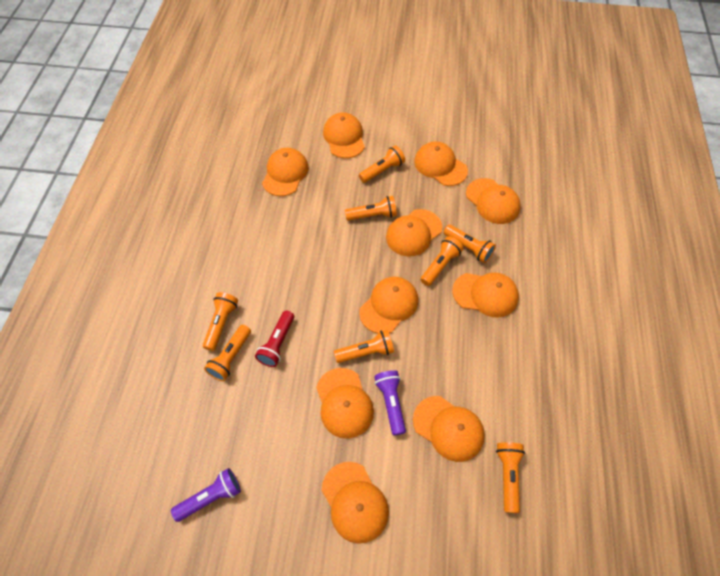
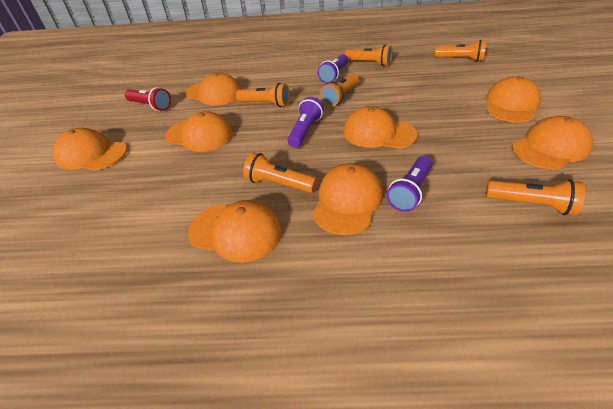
orange cap: [262,148,309,196] [316,368,374,439] [322,462,389,544] [323,112,365,158] [359,277,418,333] [386,209,442,257] [413,396,485,462] [414,141,468,186] [453,272,519,317] [466,178,521,224] = 10 -> [53,128,127,171] [165,111,233,152] [186,73,241,106] [188,200,282,263] [312,163,383,235] [343,106,417,149] [486,76,541,123] [512,116,593,169] = 8
orange flashlight: [203,292,238,351] [204,325,251,381] [334,330,394,363] [345,196,397,221] [359,145,405,183] [420,236,463,286] [443,225,496,263] [496,442,525,513] = 8 -> [236,83,290,107] [243,152,317,193] [320,74,359,106] [345,44,392,66] [435,40,487,62] [486,179,585,215] = 6
purple flashlight: [171,468,241,522] [374,370,406,435] = 2 -> [288,97,324,148] [317,54,349,83] [386,156,433,212] = 3

